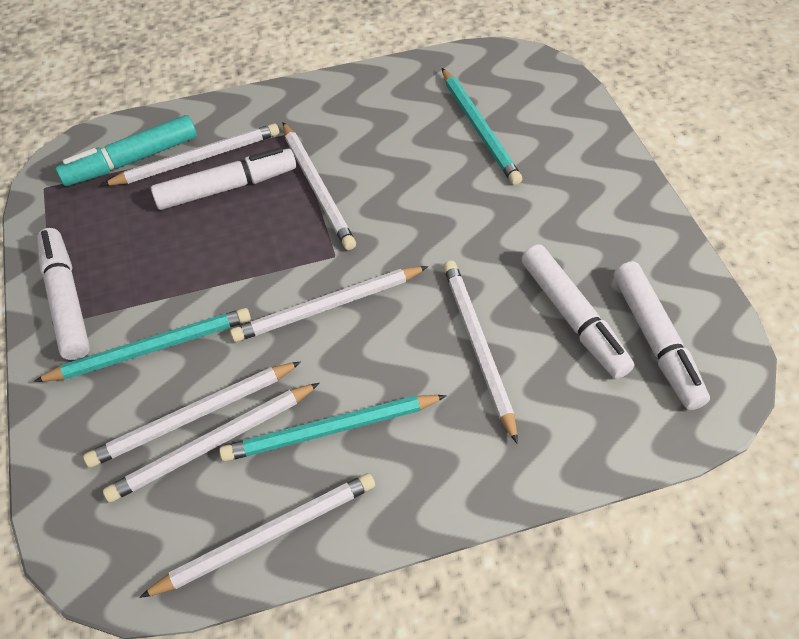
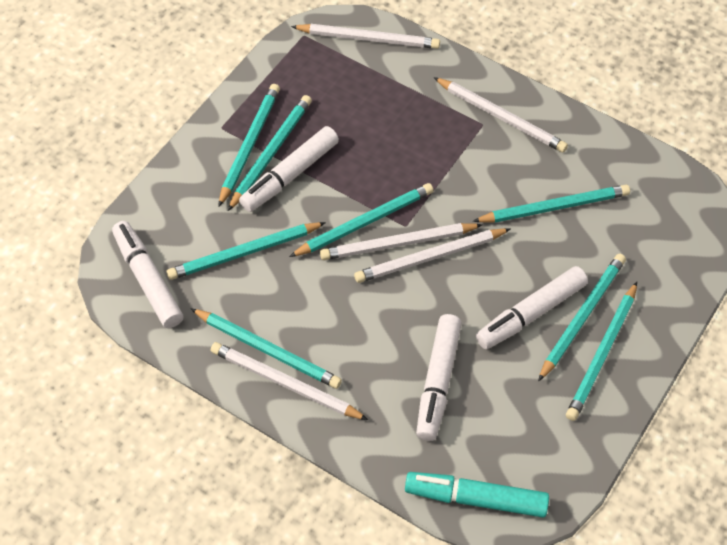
turquoise pencil: [34,308,251,382] [219,395,447,462] [442,68,522,185] = 3 -> [167,222,326,280] [191,309,342,389] [218,84,280,207] [228,95,312,211] [289,183,434,257] [473,185,630,223] [538,254,626,382] [566,282,637,421] = 8
white pencil: [83,361,301,468] [101,123,279,186] [103,383,320,503] [139,473,375,598] [230,266,428,342] [283,122,356,250] [443,261,518,444] = 7 -> [211,342,368,420] [291,24,440,49] [320,223,482,260] [354,228,510,283] [433,77,568,152] = 5

